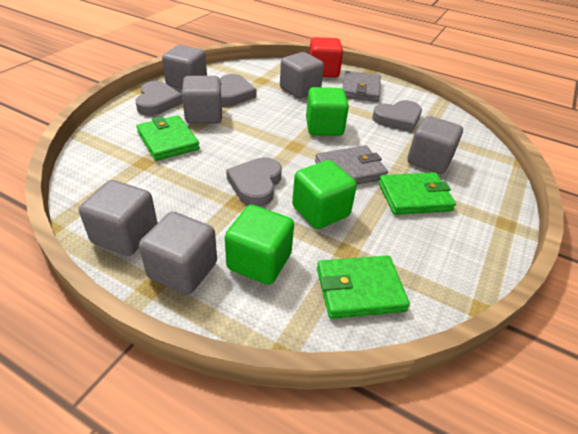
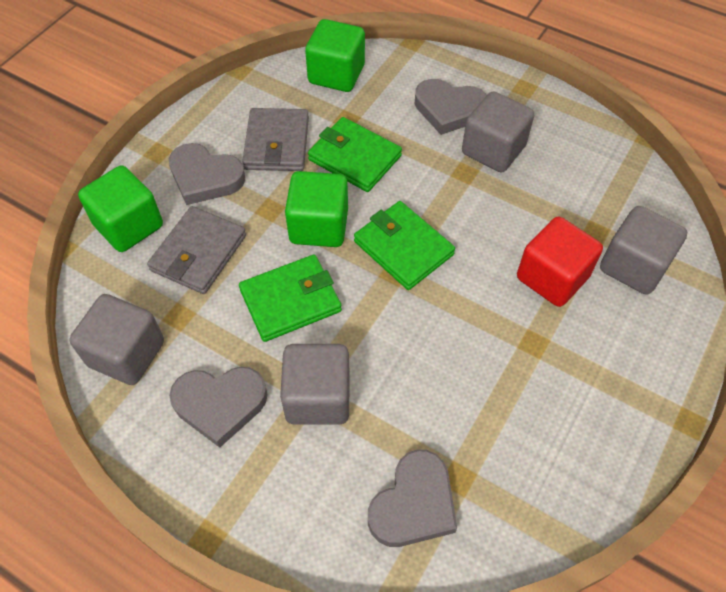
grey cube: [79,180,157,256] [139,212,217,295] [162,45,207,89] [182,76,222,124] [280,52,324,98] [407,116,463,174] = 6 -> [69,294,164,385] [280,344,350,425] [462,91,534,172] [600,206,687,295] = 4

